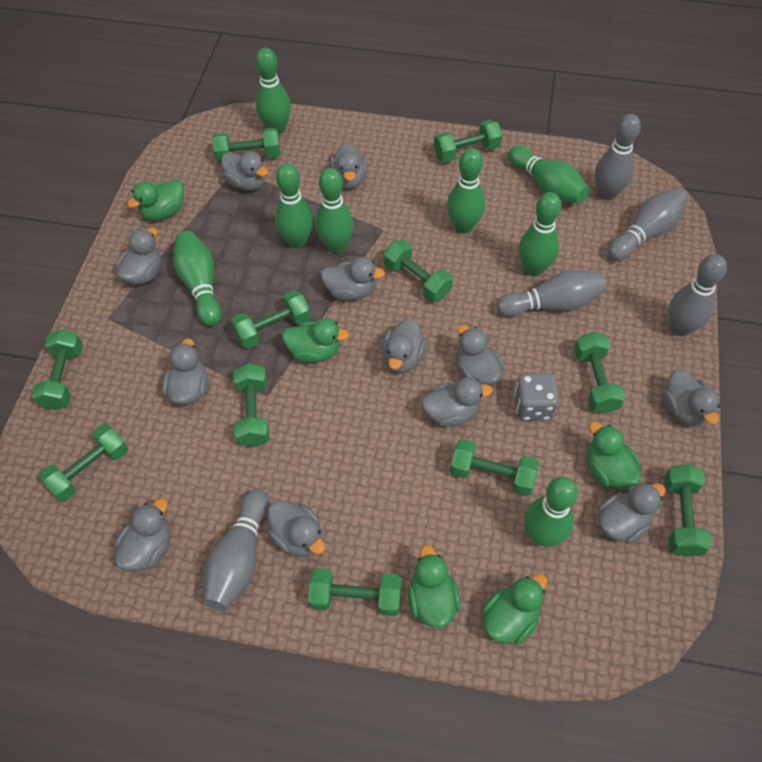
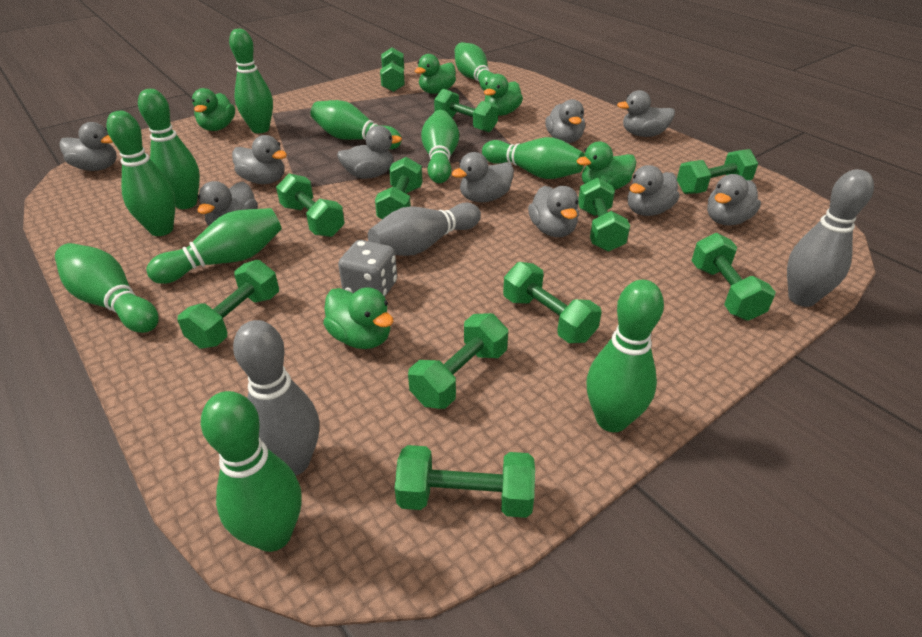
green bowling pin: [173,231,221,326] [255,48,291,135] [275,163,314,248] [315,168,354,253] [447,148,485,234] [508,145,589,203] [519,192,561,276] [524,477,578,547] = 8 -> [55,243,159,333] [106,111,176,236] [138,89,200,209] [146,208,282,284] [201,391,301,552] [229,29,273,133] [311,100,402,149] [421,110,459,183] [455,42,494,91] [482,137,584,179] [586,280,664,432] = 11
grey bowling pin: [204,489,269,611] [497,270,606,317] [595,114,641,200] [608,188,688,261] [669,254,727,336] = 5 -> [233,320,319,476] [368,203,481,256] [787,169,874,307] = 3
grey duck: [115,498,171,571] [116,228,161,285] [162,339,208,405] [221,152,268,191] [267,500,325,557] [321,257,385,300] [330,142,367,189] [382,318,427,373] [422,377,493,427] [456,325,504,386] [598,482,666,544] [662,369,720,427] = 12 -> [59,122,117,171] [198,181,258,226] [232,135,287,184] [337,125,402,179] [452,152,514,202] [528,186,579,237] [545,99,585,143] [617,90,675,137] [628,165,680,216] [707,174,761,226] = 10

